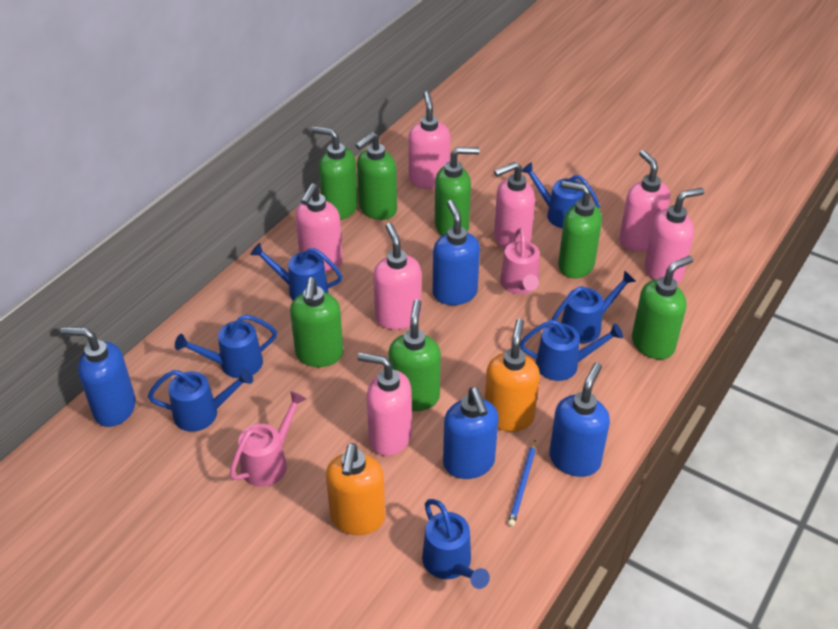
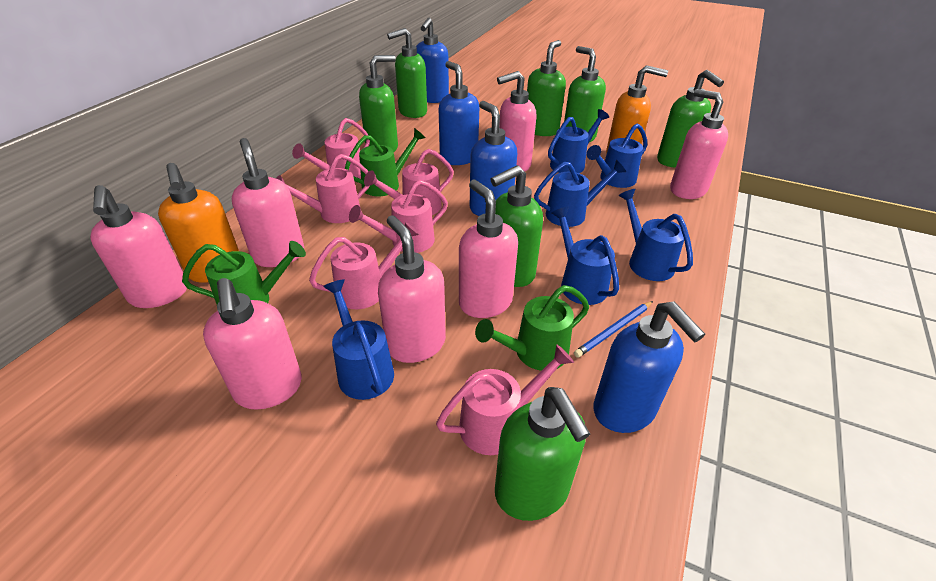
blue watering can: [148,368,253,432] [175,315,277,378] [250,243,342,300] [422,499,490,589] [520,320,623,381] [522,162,600,228] [552,270,636,343] = 7 -> [323,279,394,400] [534,160,627,227] [548,109,609,173] [552,207,619,305] [587,124,647,188] [618,189,693,281] = 6
green watering can: none = 0 -> [182,241,306,305] [345,128,426,196] [475,285,589,371] = 3
pink watering can: [229,391,306,487] [500,228,540,294] = 2 -> [276,154,370,223] [292,118,370,182] [309,222,420,309] [349,180,448,253] [364,149,454,215] [436,344,574,455] = 6

